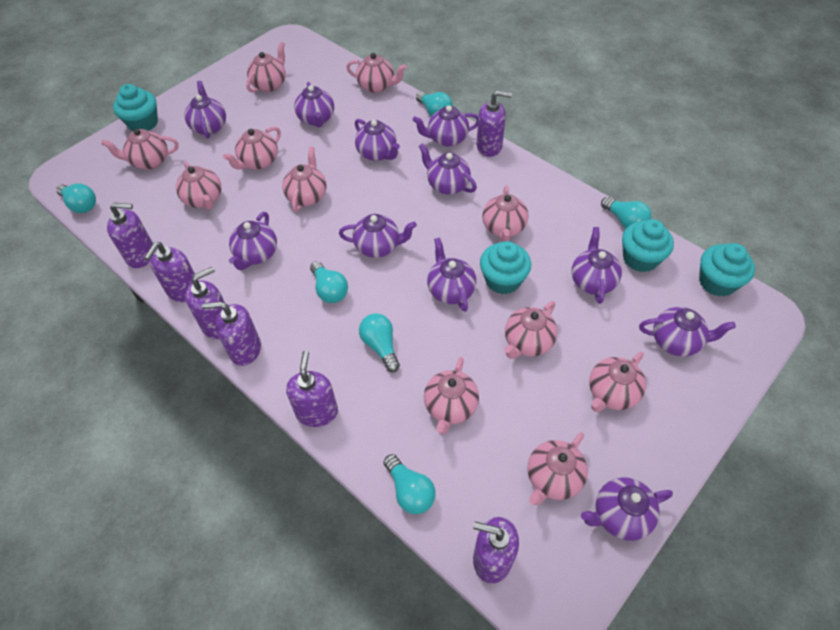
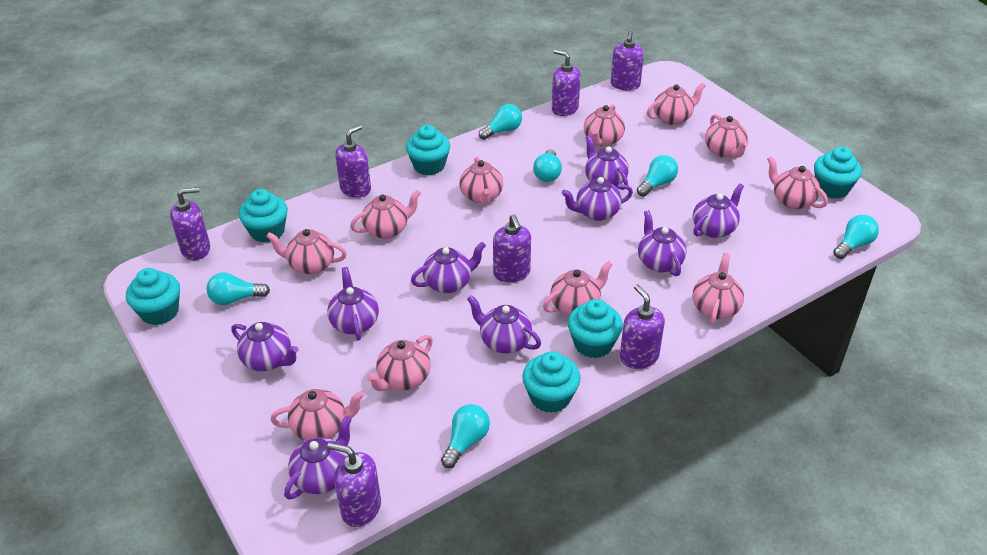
purple teapot: [184,81,226,138] [229,212,277,270] [294,82,334,127] [339,214,417,258] [355,119,400,161] [412,105,478,147] [419,143,477,195] [427,237,476,312] [572,227,622,304] [581,477,673,541] [639,307,736,356] = 11 -> [231,322,299,371] [284,416,352,499] [327,267,379,340] [411,242,486,293] [467,295,541,354] [561,177,633,221] [585,135,629,190] [638,210,687,277] [693,184,744,238] = 9
turquoise cupcake: [113,84,158,131] [480,241,531,294] [622,219,674,272] [699,243,755,297] = 4 -> [126,268,180,325] [239,189,288,243] [406,125,450,175] [522,351,581,413] [568,299,623,358] [814,147,862,199] = 6

